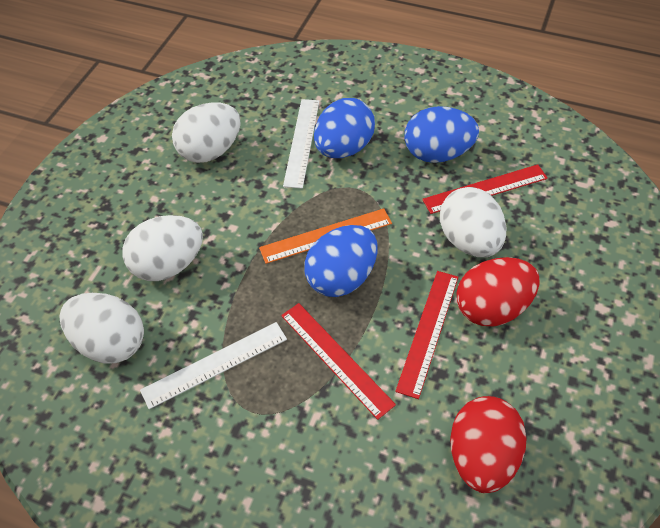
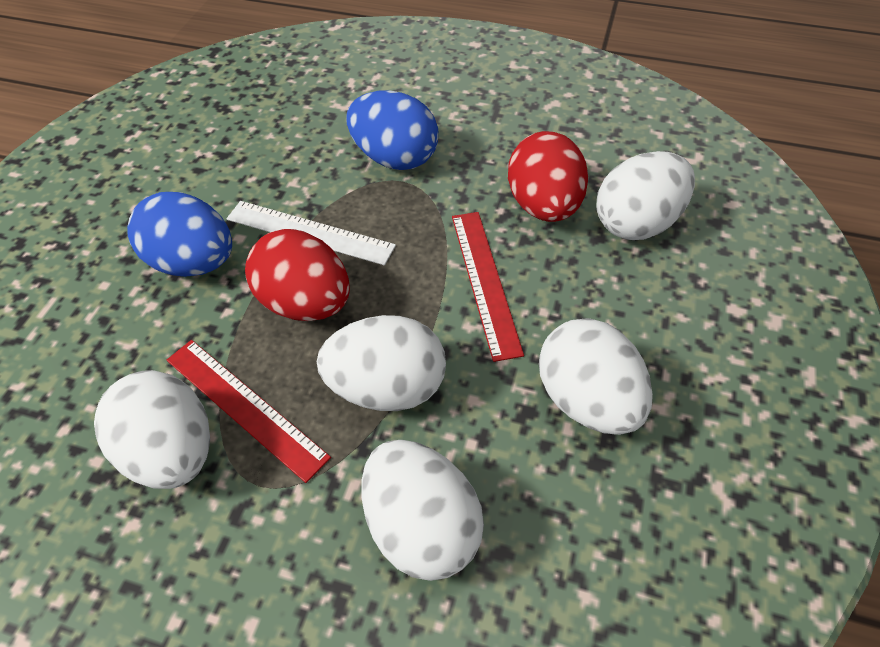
blue egg: [304,225,377,297] [314,98,375,158] [404,106,479,163] = 3 -> [127,192,232,277] [346,90,438,170] = 2
orange ruler: [259,208,392,264] = 1 -> none = 0
red ruler: [281,303,396,420] [395,271,458,399] [422,165,548,214] = 3 -> [167,340,331,483] [452,212,524,362] = 2
white egg: [59,293,144,364] [122,215,203,281] [172,102,241,163] [440,187,506,257] = 4 -> [94,370,210,489] [317,315,446,411] [361,440,484,581] [539,318,653,435] [596,151,695,240] = 5
white ruler: [140,322,287,409] [283,99,319,189] = 2 -> [227,201,396,265] = 1

